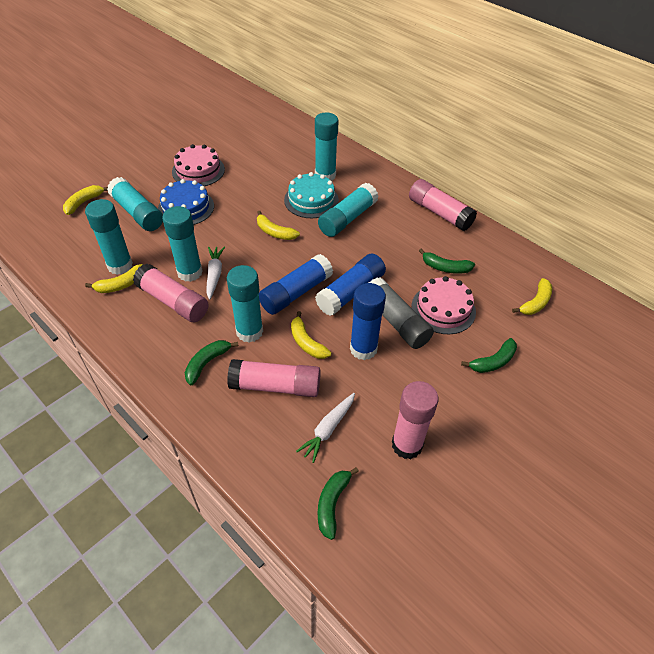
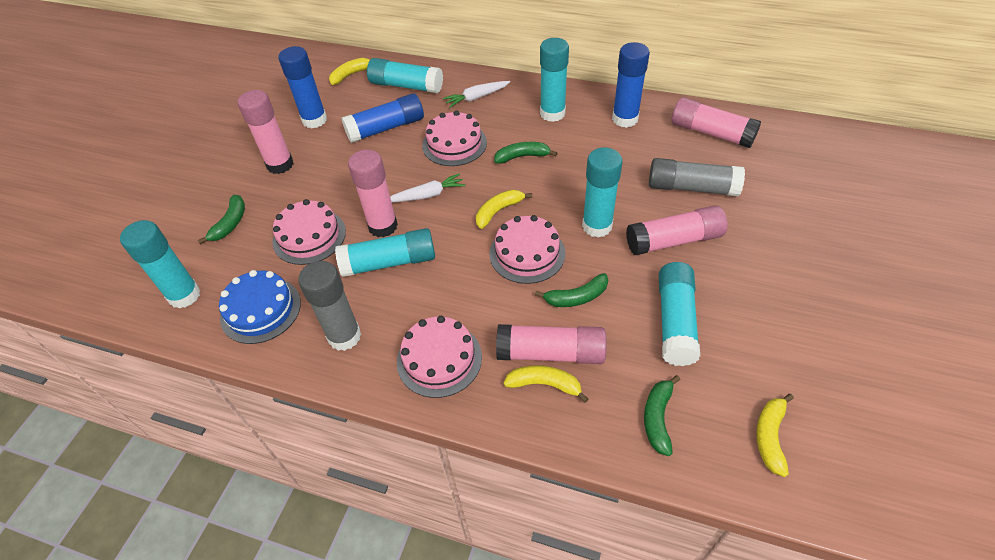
grey glue stick: [369,277,434,349] = 1 -> [298,261,361,351] [649,158,745,196] = 2
pink cake: [172,144,225,186] [411,276,476,334] = 2 -> [272,199,346,265] [397,316,482,398] [422,110,487,166] [489,215,565,284] = 4
pink glue stick: [133,264,208,322] [227,359,321,397] [392,381,439,459] [409,179,477,231] = 4 -> [238,90,294,174] [348,149,398,237] [496,324,607,364] [626,205,728,255] [671,97,761,148] = 5
turquoise cake: [284,172,339,218] = 1 -> none = 0
yellow banana: [63,185,108,215] [85,264,143,293] [257,211,300,240] [291,311,331,359] [512,278,552,315] = 5 -> [329,58,370,85] [476,190,532,229] [504,365,588,403] [756,394,794,477] = 4

